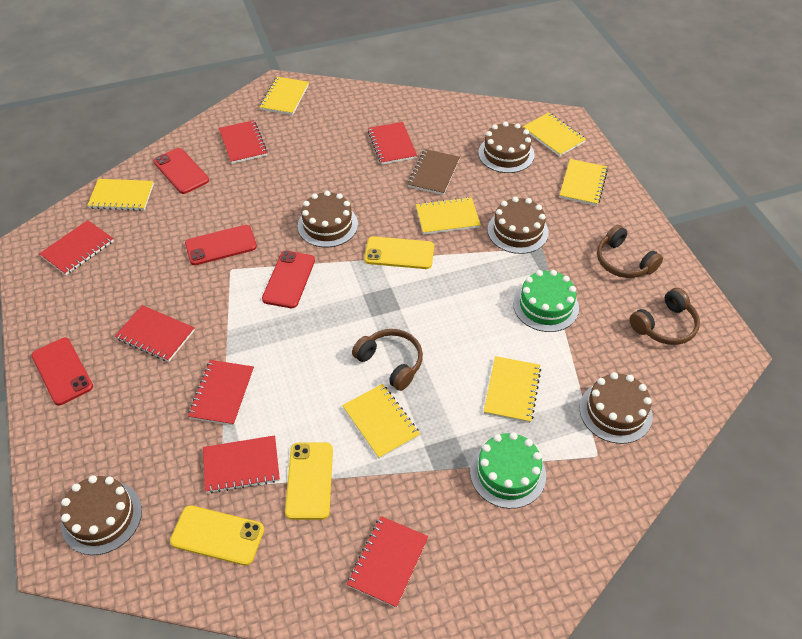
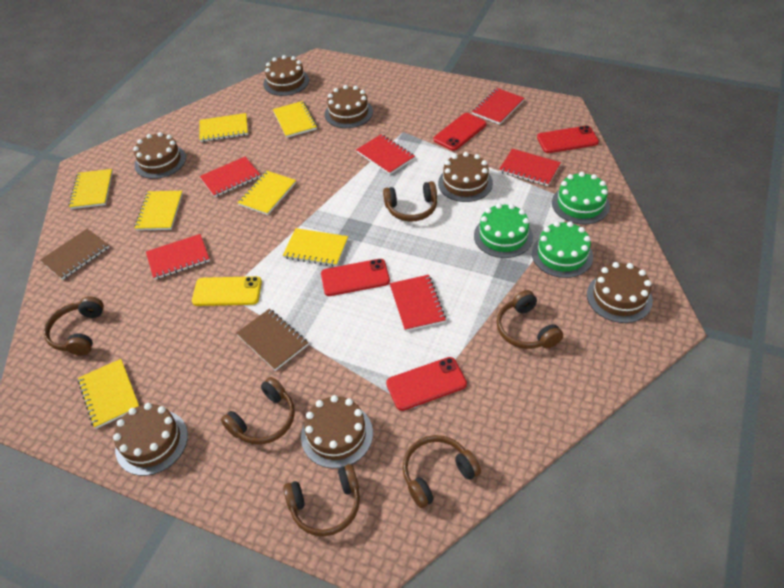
brown cake: [61,475,142,555] [298,191,358,247] [478,121,534,173] [488,197,549,254] [580,372,653,444] = 5 -> [113,403,188,476] [133,132,186,179] [263,55,309,96] [301,395,373,468] [325,85,373,128] [438,152,493,202] [587,262,653,323] = 7
brown headphones: [352,329,423,391] [597,225,663,278] [629,288,700,345] = 3 -> [43,296,104,356] [221,377,295,445] [283,464,360,536] [383,181,437,222] [403,435,481,508] [497,290,563,349] = 6
brown notebook: [408,149,460,195] = 1 -> [40,229,109,280] [236,309,308,371] = 2
green cake: [470,432,546,509] [513,270,579,332] = 2 -> [474,203,533,258] [532,221,593,278] [552,172,610,224] = 3
red notebook: [39,220,114,275] [115,305,195,362] [188,360,254,426] [203,435,280,493] [219,120,268,164] [347,516,429,608] [368,122,417,165] = 7 -> [146,234,210,279] [200,157,261,197] [356,134,415,175] [390,275,446,331] [472,88,524,125] [499,149,561,186] = 6
yellow phone: [170,505,264,566] [285,443,333,520] [364,236,434,269] = 3 -> [192,276,262,306] = 1

